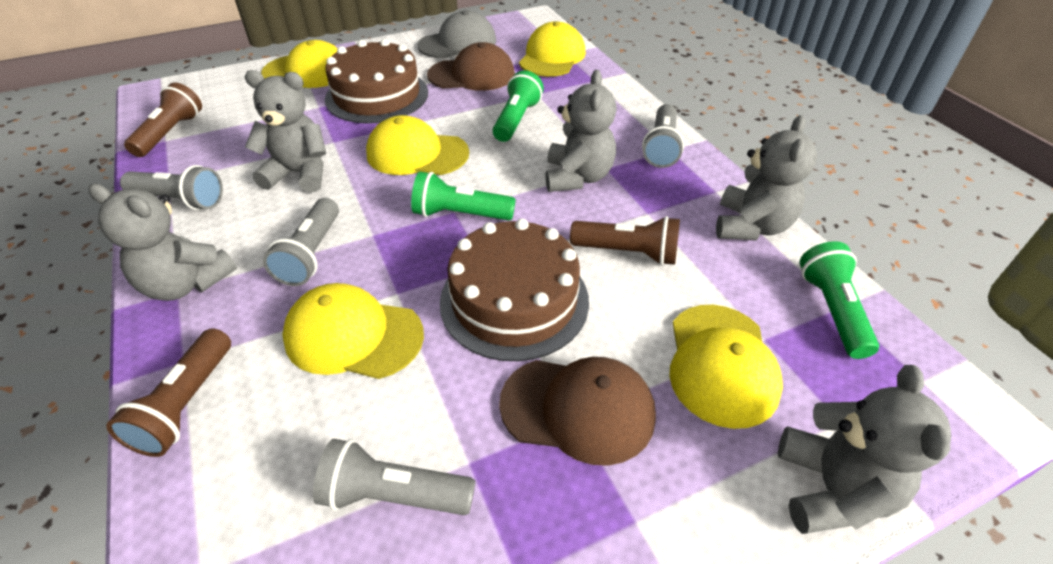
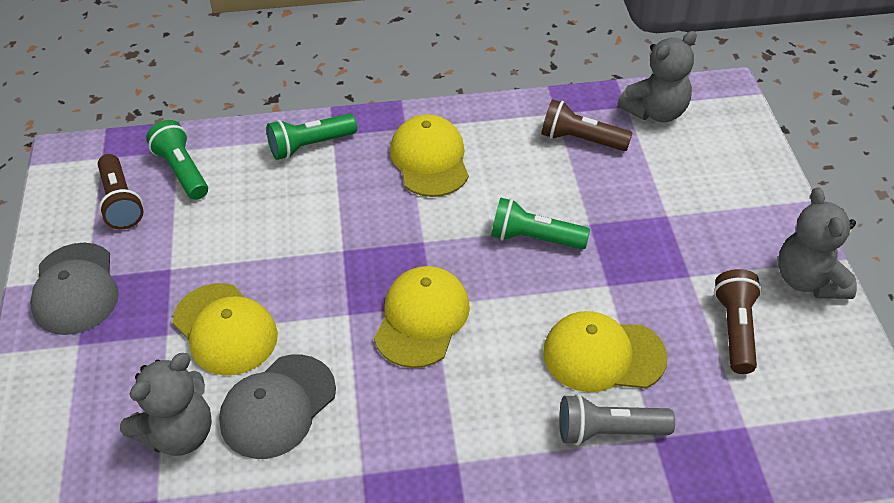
brown cake: [325,39,428,123] [440,219,589,361] = 2 -> none = 0
brown cap: [427,42,515,91] [499,357,656,466] = 2 -> none = 0
grey cap: [418,10,496,58] = 1 -> [30,243,119,335] [219,354,336,459] = 2
grey flashlight: [120,165,223,210] [263,198,339,286] [313,439,475,515] [642,104,684,168] = 4 -> [559,394,675,445] = 1
grey teddy bear: [88,183,237,301] [245,70,326,192] [545,70,617,192] [716,115,817,241] [778,365,951,534] = 5 -> [120,353,212,456] [618,31,697,122] [778,187,857,299] = 3
yellow cap: [261,40,338,88] [282,283,424,379] [366,115,469,175] [519,21,586,77] [669,305,783,429] = 5 -> [173,283,278,375] [374,266,470,368] [390,114,469,197] [543,311,668,392] = 4

